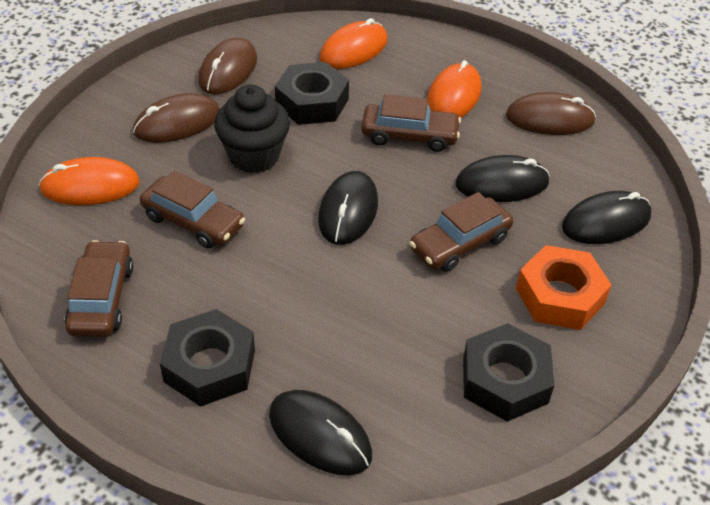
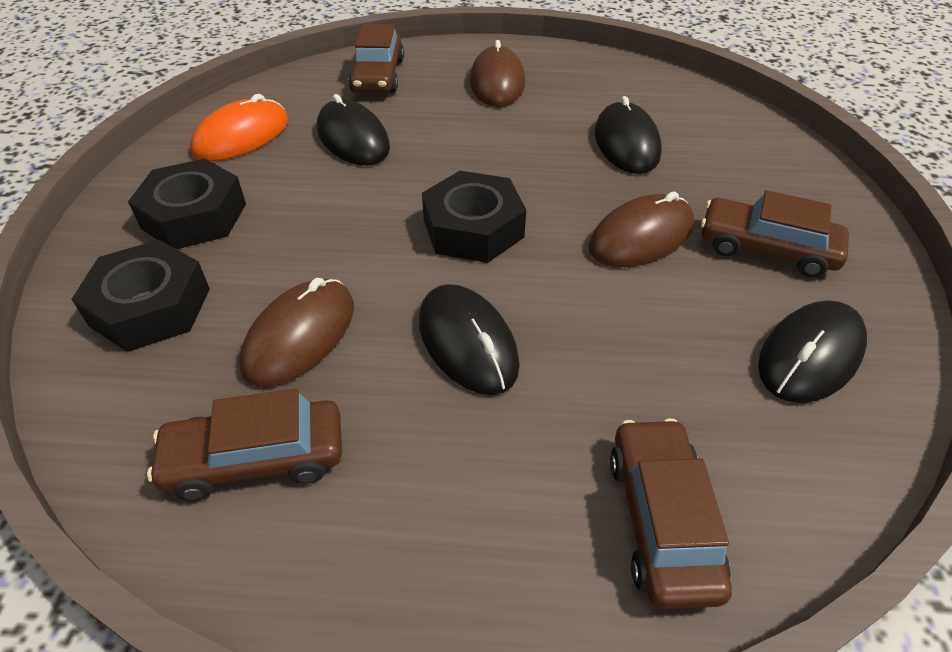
black cupcake: [214,85,290,173] = 1 -> none = 0
orange mouse: [39,157,140,205] [320,18,388,69] [427,60,482,117] = 3 -> [190,94,288,161] = 1
orange nut: [516,245,612,330] = 1 -> none = 0

